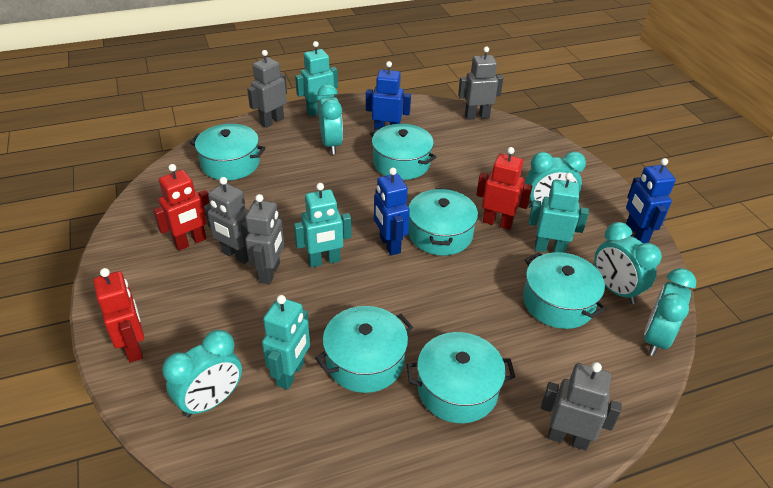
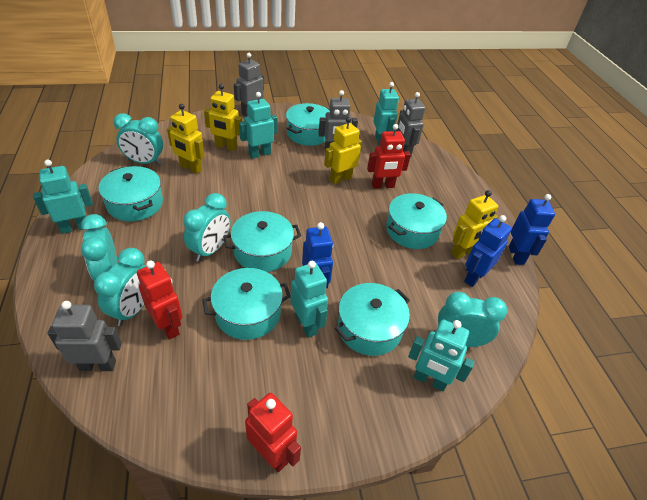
grey robot: [204,177,249,264] [245,194,284,284] [247,50,287,128] [458,46,503,120] [541,362,622,451] = 5 -> [48,301,122,371] [234,53,264,117] [319,90,358,151] [396,92,425,157] = 4
turquoise robot: [262,295,310,390] [294,183,352,268] [295,41,338,117] [528,173,589,253] = 4 -> [33,160,93,234] [239,92,277,159] [290,261,328,338] [373,82,399,146] [408,319,475,391] = 5
yellow robot: none = 0 -> [167,104,205,174] [204,84,242,151] [324,117,362,184] [451,190,498,259] = 4

